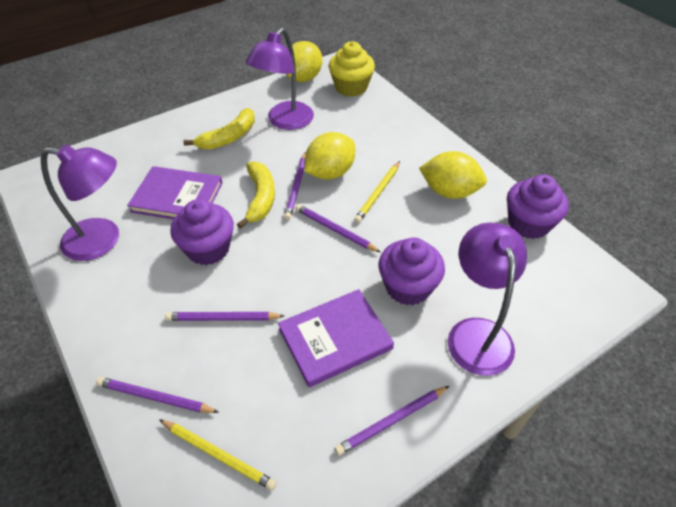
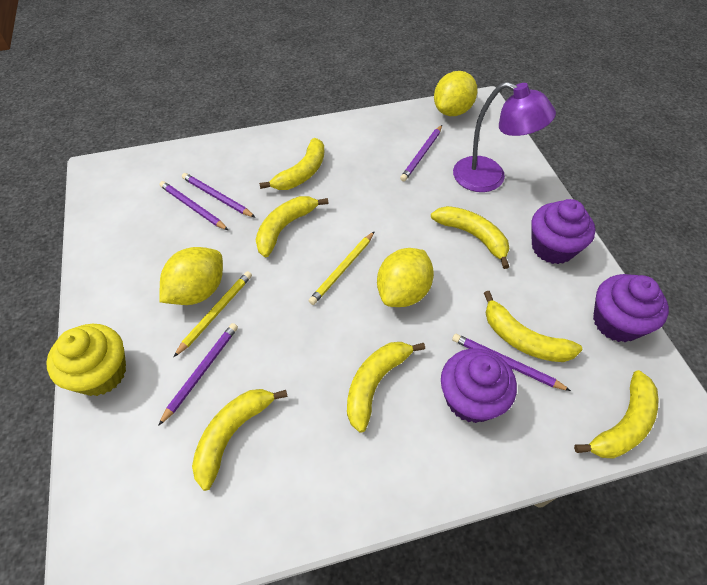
purple book: [127,166,223,219] [278,289,394,387] = 2 -> none = 0
purple lamp: [41,144,119,261] [246,28,314,130] [448,222,527,376] = 3 -> [453,82,556,192] = 1
yellow banana: [183,108,255,149] [237,161,275,229] = 2 -> [192,389,288,491] [256,196,328,257] [259,138,324,190] [347,342,425,433] [431,206,509,269] [484,291,583,362] [574,370,659,459] = 7

